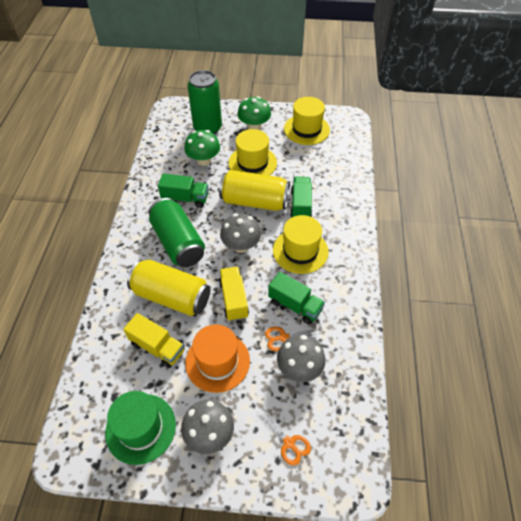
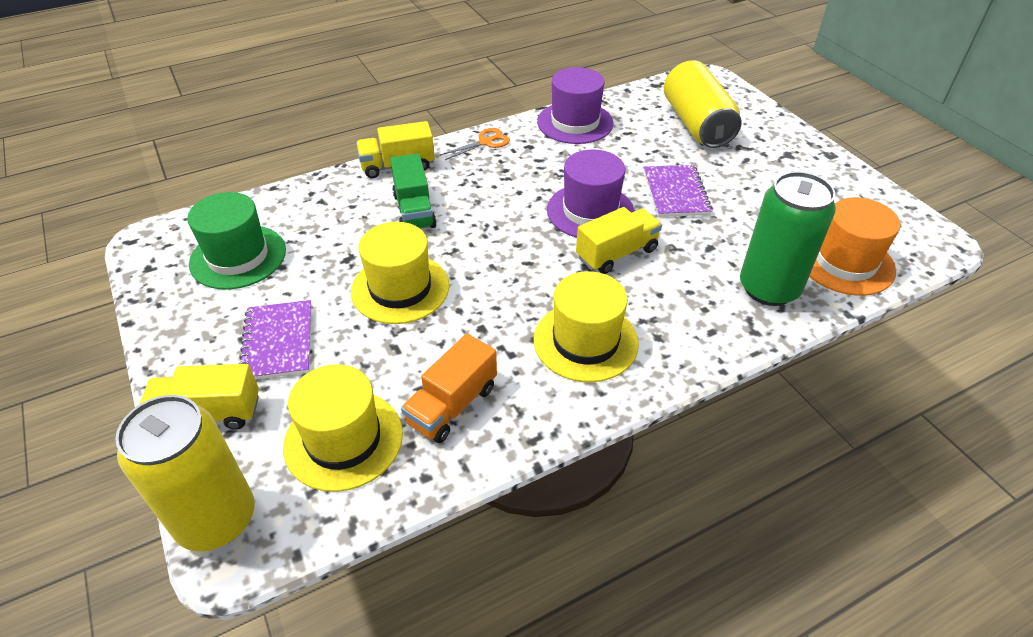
green can: [149,198,205,267] [187,70,222,134] = 2 -> [740,171,836,306] = 1
green mushroom: [184,130,220,166] [237,96,271,130] = 2 -> none = 0
green truck: [158,174,208,208] [268,272,325,324] [290,177,312,218] = 3 -> [390,154,437,229] = 1
grey mushroom: [181,400,234,454] [220,213,261,253] [277,334,325,382] = 3 -> none = 0
orange scissors: [257,407,311,466] [265,327,321,351] = 2 -> [440,128,510,160] = 1
orange truck: none = 0 -> [401,334,497,443] = 1
purple hat: none = 0 -> [537,67,613,144] [547,149,635,238] = 2
purple notebook: none = 0 -> [239,300,312,380] [644,165,713,217] = 2
yellow truck: [123,313,184,368] [219,267,249,321] = 2 -> [140,364,259,430] [356,121,435,178] [576,207,662,274] = 3

